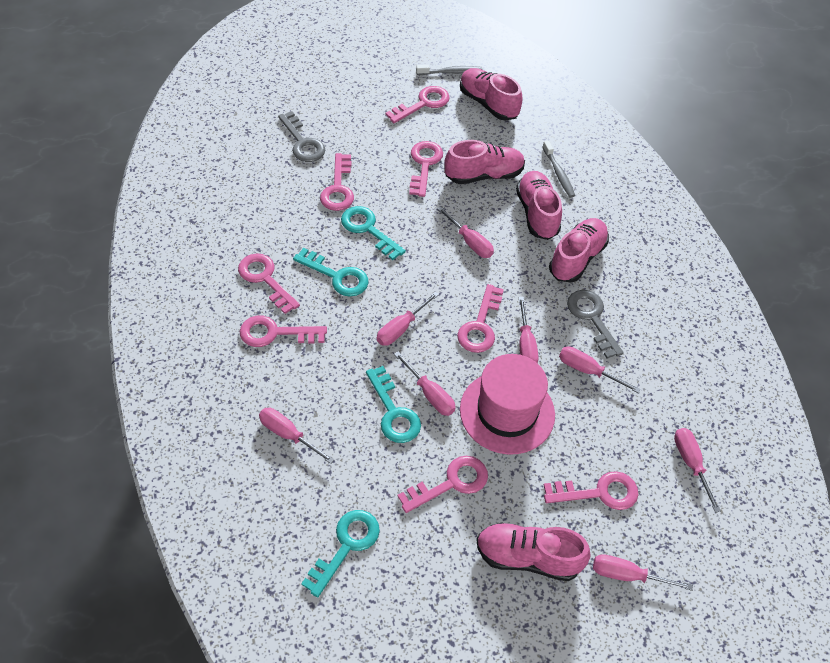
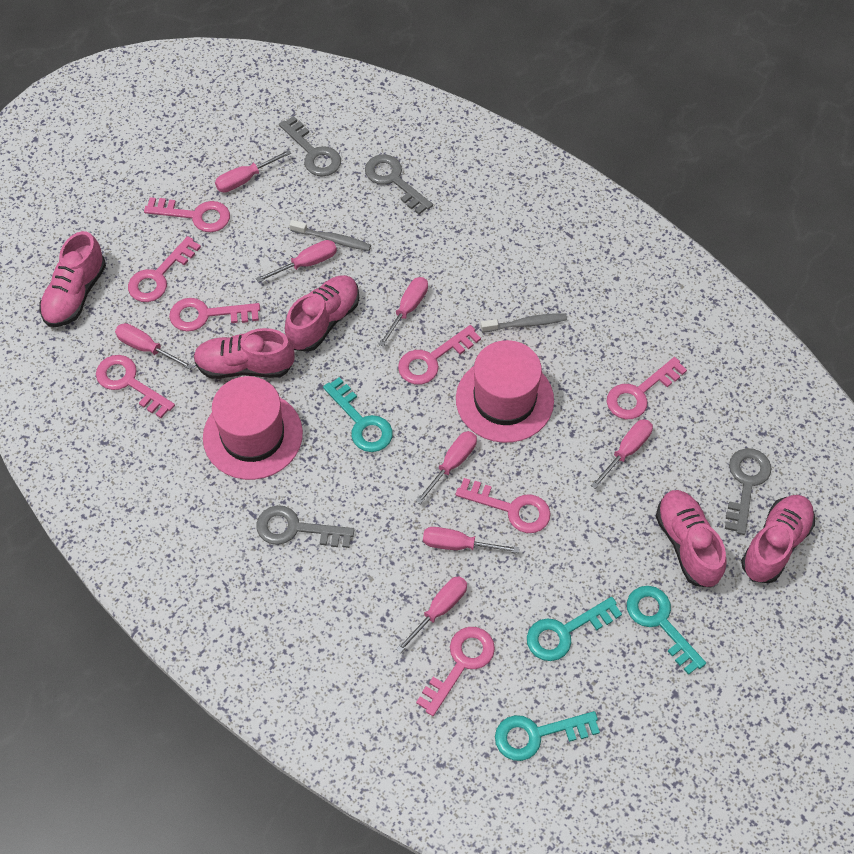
grey key: [278,111,325,162] [567,290,624,359] = 2 -> [256,505,354,548] [279,116,341,176] [365,154,433,215] [725,448,771,535] = 4
pink hat: [460,354,555,455] = 1 -> [203,376,303,480] [456,340,554,443] = 2

